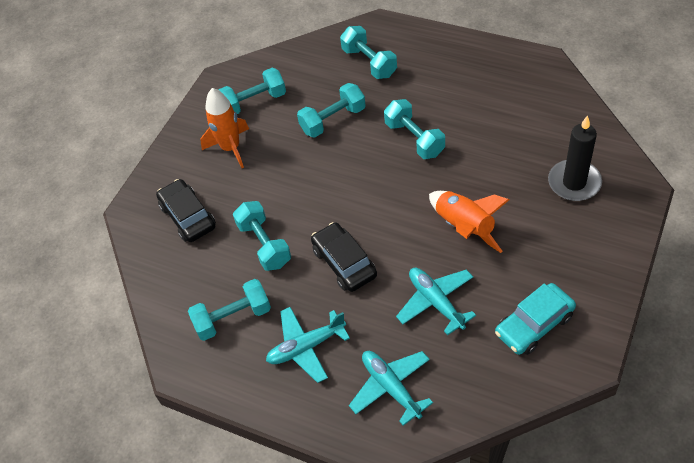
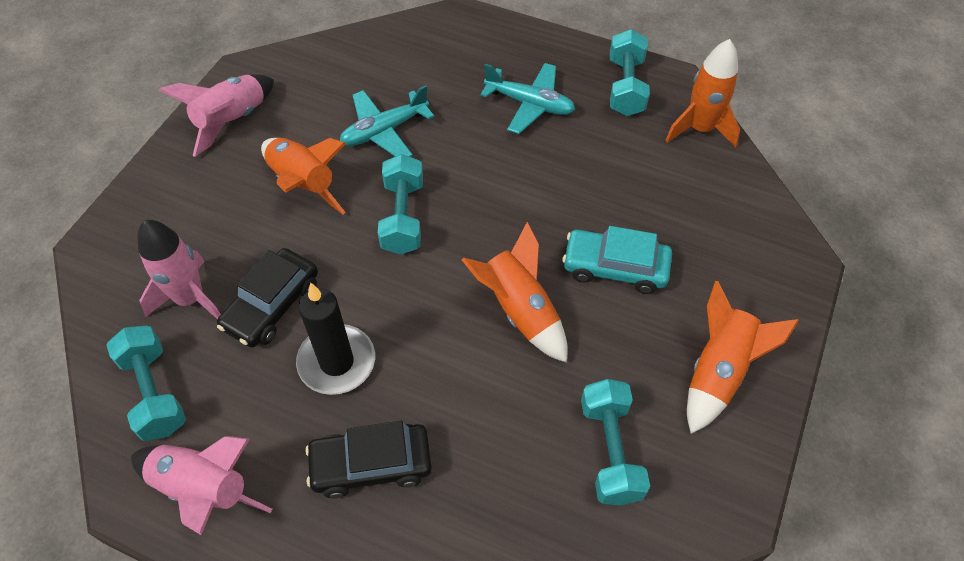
orange rocket: [200,88,249,168] [429,191,509,253] = 2 -> [261,138,347,215] [462,222,568,363] [665,39,740,148] [687,281,799,434] = 4
pink rocket: none = 0 -> [131,436,272,535] [138,220,221,319] [159,75,274,157] = 3
turquoise dumbbell: [188,279,271,341] [218,68,286,114] [233,201,291,271] [297,83,366,137] [340,26,397,79] [384,99,445,159] = 6 -> [106,325,186,441] [378,154,423,255] [581,379,650,505] [610,29,650,116] = 4
turquoise plane: [266,307,350,383] [349,351,433,426] [396,268,476,335] = 3 -> [340,85,434,157] [480,63,575,134] = 2

